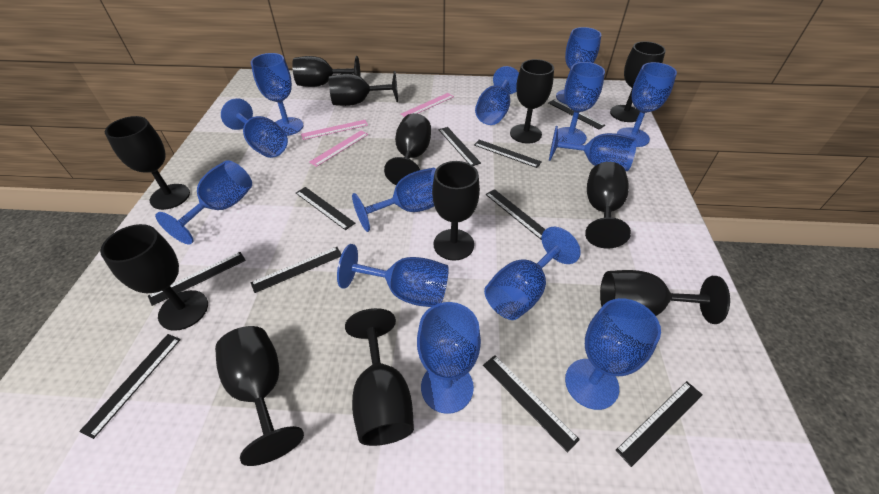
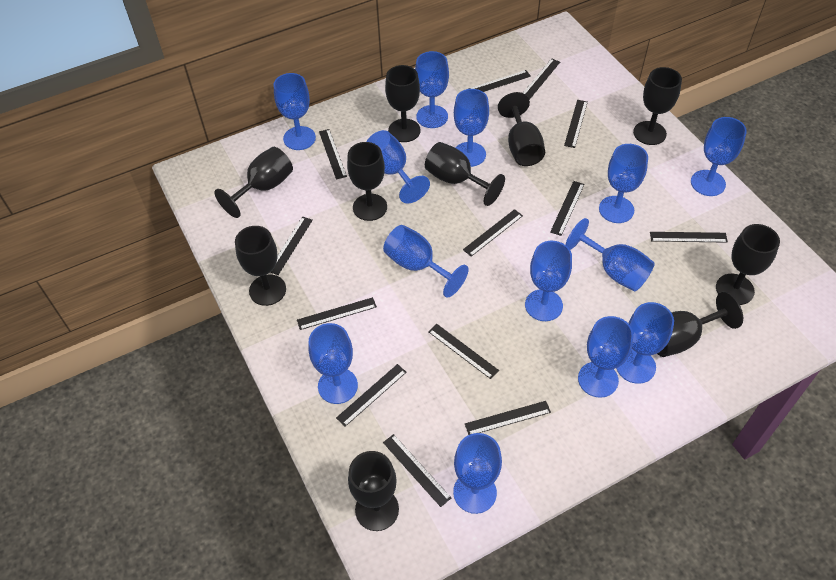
black goblet: [100,224,208,331] [105,116,190,210] [215,326,304,466] [292,56,361,87] [329,71,398,106] [345,308,414,446] [384,113,431,185] [432,161,480,261] [510,59,554,144] [585,162,631,249] [600,270,730,324] [610,41,666,122] = 12 -> [214,147,293,218] [235,226,286,306] [347,142,387,221] [348,451,399,531] [385,65,420,142] [425,142,505,206] [498,92,545,166] [633,67,682,145] [657,291,743,357] [716,224,780,305] = 10
black ruler: [79,334,181,439] [148,252,246,306] [250,247,342,293] [296,187,355,230] [439,127,481,166] [474,140,542,168] [483,355,580,453] [485,189,546,240] [548,99,605,129] [616,381,702,467] = 10 -> [270,217,313,275] [297,297,377,330] [319,129,347,180] [336,364,406,427] [383,434,451,507] [428,324,499,379] [463,209,523,257] [465,401,551,435] [468,70,531,92] [523,58,560,100] [550,181,584,236] [564,100,588,148] [650,232,728,243] = 13
pink ruler: [301,120,368,140] [309,131,368,167] [401,93,454,117] = 3 -> none = 0

